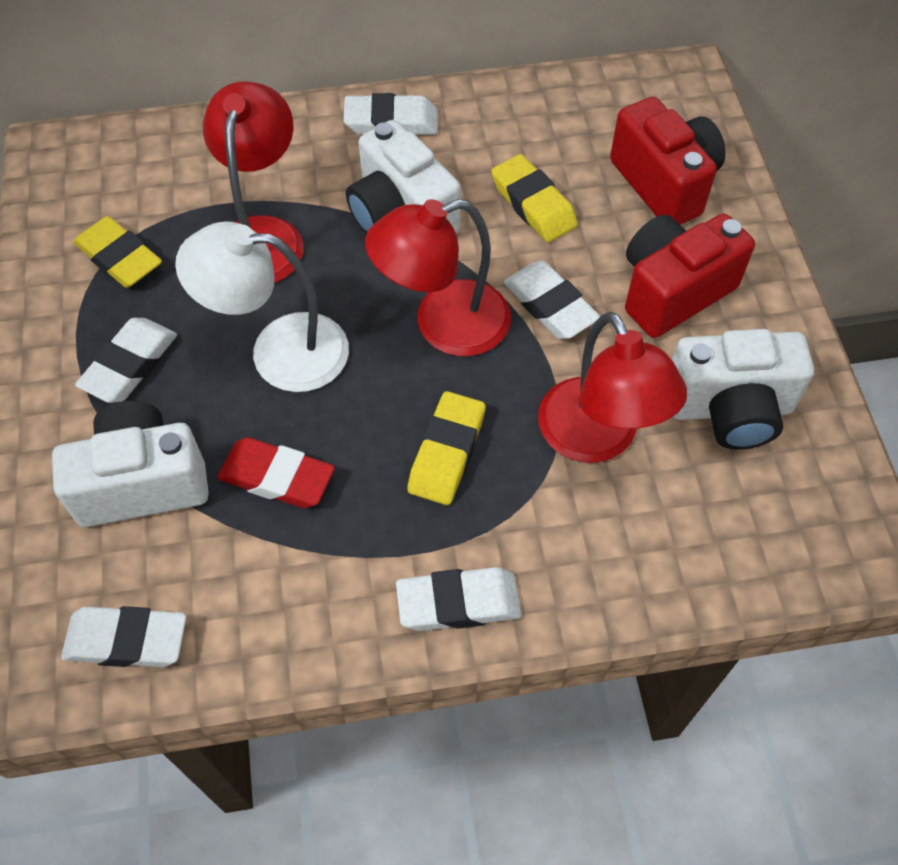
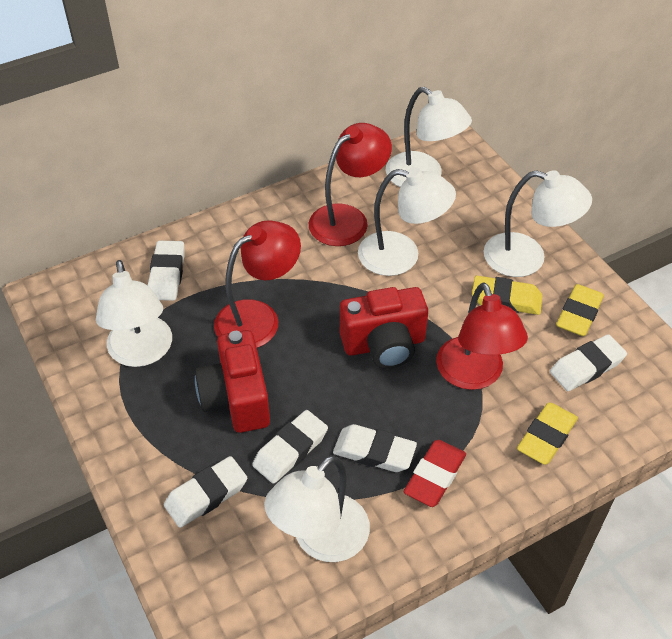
white camera: [52,401,209,527] [346,120,461,234] [672,329,814,450] = 3 -> none = 0
white lamp: [175,221,349,392] = 1 -> [96,260,172,367] [264,455,370,562] [358,167,456,276] [385,87,472,187] [483,170,592,277] = 5

